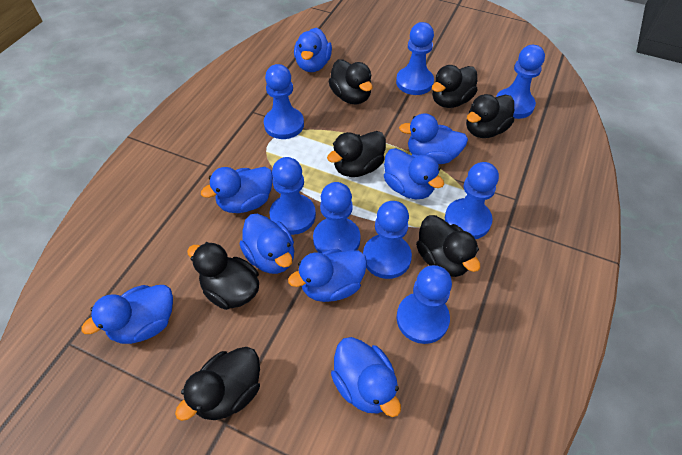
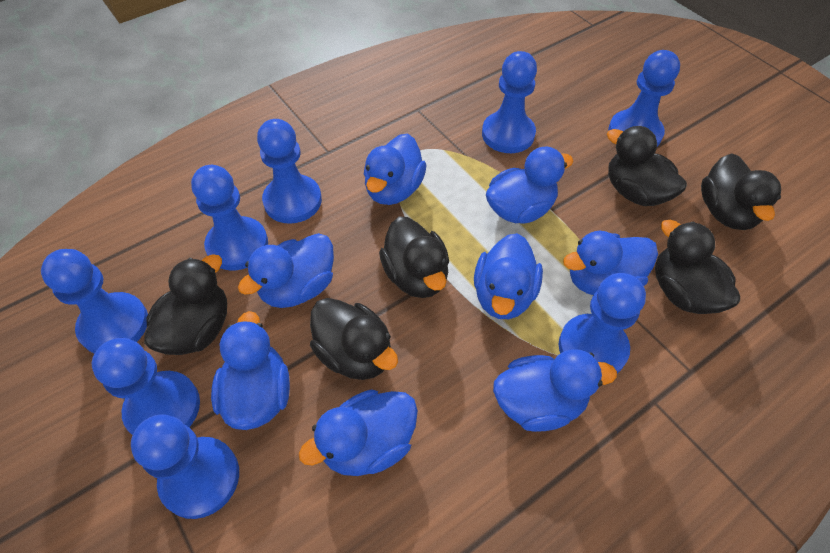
black duck: [175,347,260,421] [187,242,259,310] [327,131,386,177] [328,59,373,104] [416,215,480,277] [432,65,478,108] [466,94,514,138] = 7 -> [144,254,227,355] [310,298,398,380] [379,217,449,298] [607,126,687,206] [655,220,740,314] [701,153,781,230] = 6

